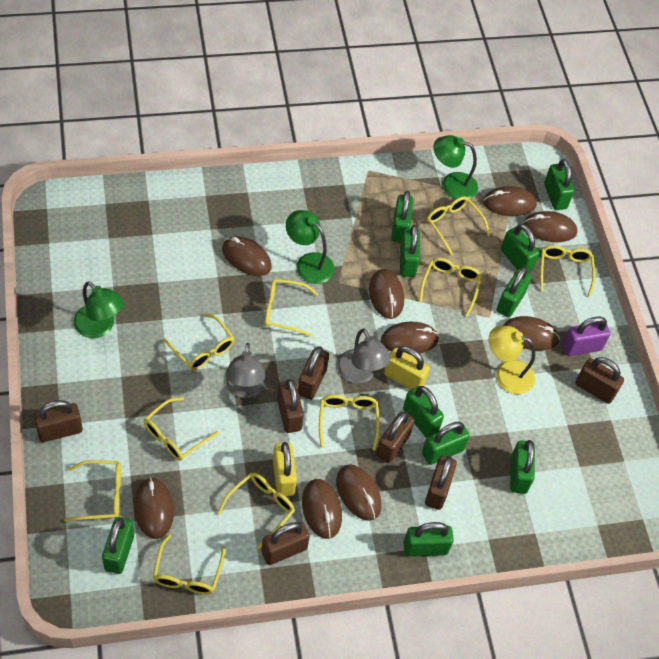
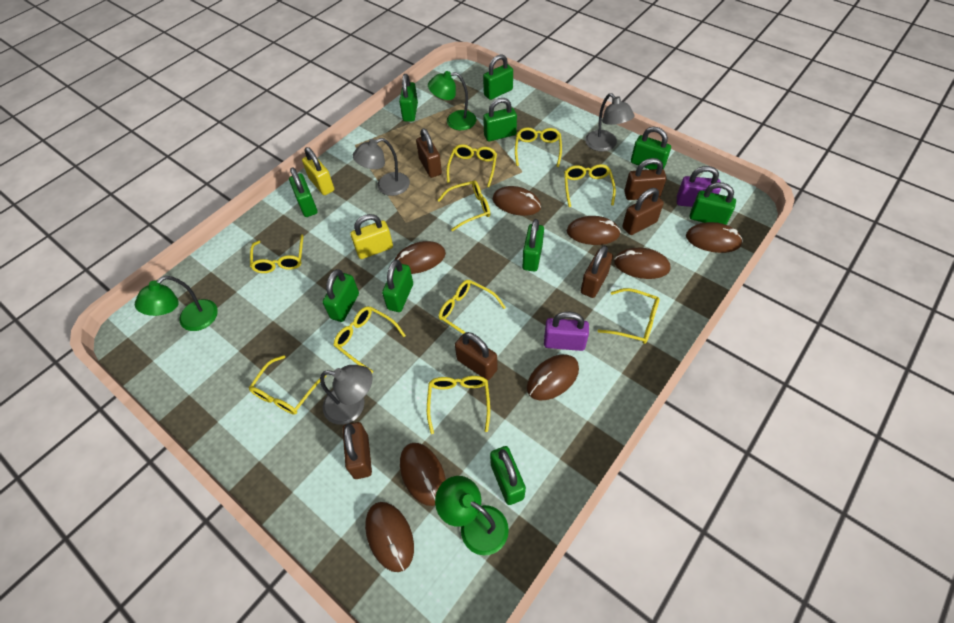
brown mouse: [134,477,174,539] [222,236,272,276] [302,479,342,539] [336,464,382,521] [369,269,404,319] [381,322,439,355] [483,186,537,216] [503,316,560,350] [523,211,577,242] = 9 -> [365,502,414,572] [395,241,446,274] [400,443,446,506] [492,186,541,216] [527,354,579,400] [567,216,621,245] [614,248,671,279] [686,222,743,253] = 8
brown padlock: [34,400,83,442] [261,522,310,565] [277,379,304,433] [298,347,329,400] [376,411,415,463] [425,456,457,510] [575,357,624,404] = 7 -> [343,422,372,479] [416,128,442,178] [455,332,497,380] [581,245,613,298] [622,188,664,235] [624,158,666,200] = 6
grey lamp: [225,343,266,398] [337,329,391,384] = 2 -> [320,365,373,425] [353,138,410,196] [585,93,635,152] = 3
purple padlock: [562,316,610,356] = 1 -> [544,312,589,351] [677,166,721,207] = 2
yellow lamp: [489,326,535,394] = 1 -> none = 0

